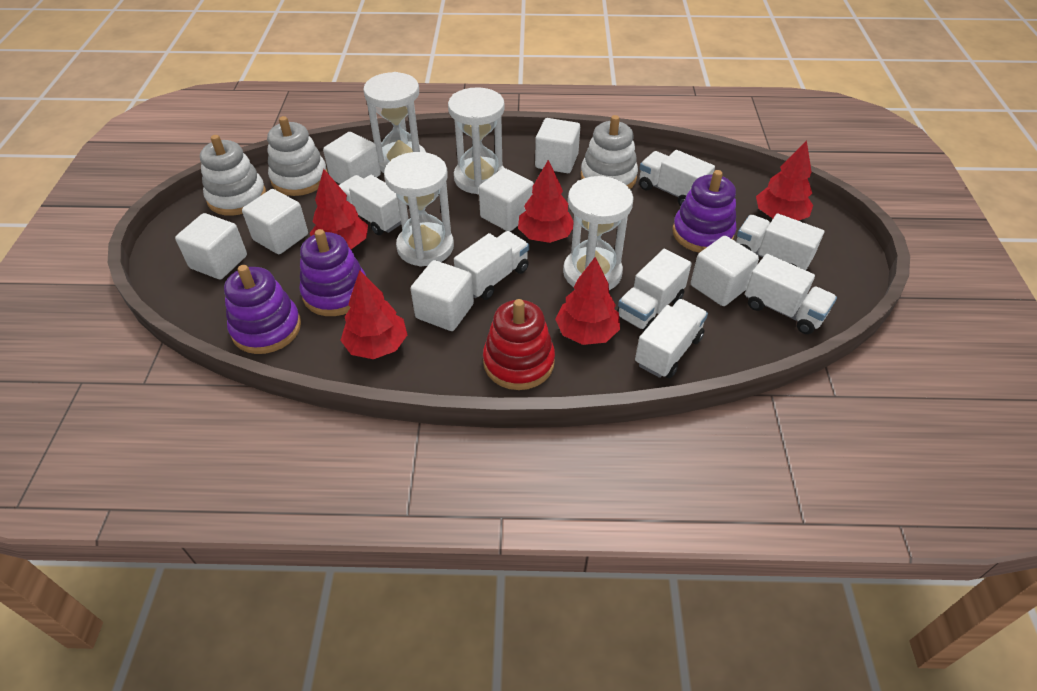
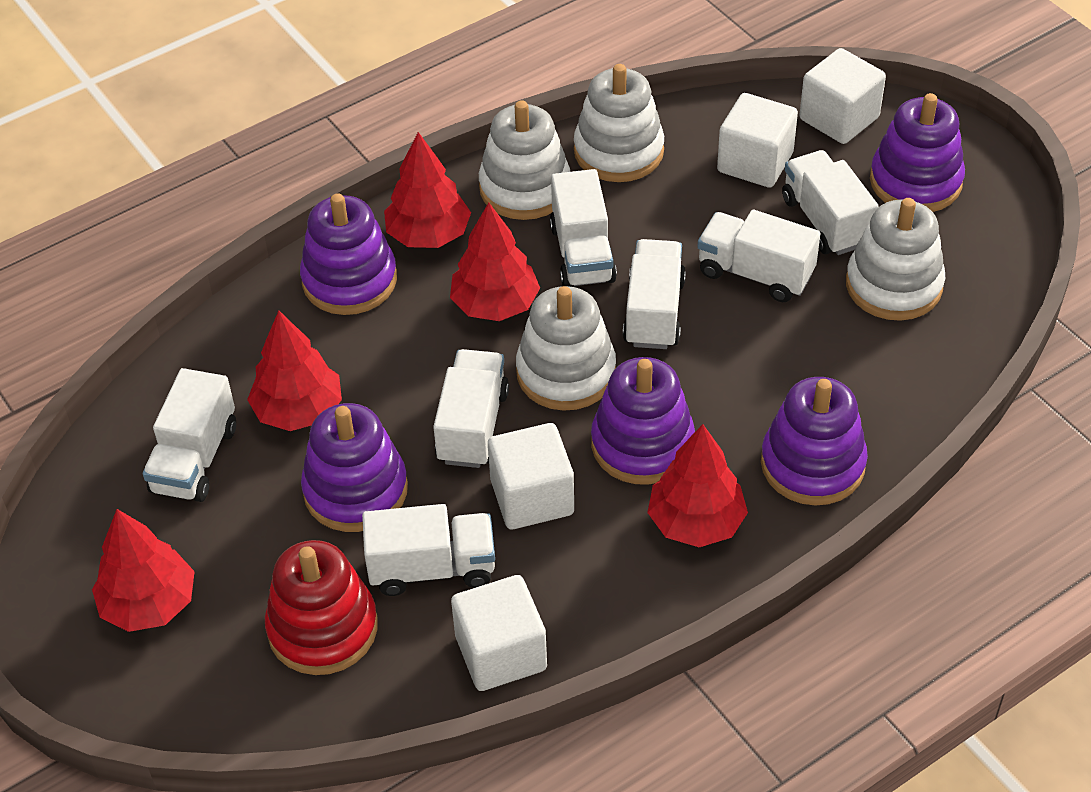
purple stacking toy: [224,265,301,354] [300,229,366,316] [672,170,736,253] = 3 -> [300,193,397,315] [301,403,408,532] [591,357,695,485] [761,377,868,506] [870,93,965,212] = 5
white cube: [175,213,247,279] [242,189,308,254] [323,132,381,184] [411,260,474,331] [479,168,534,231] [535,118,580,173] [691,236,759,306] = 7 -> [451,575,547,691] [488,423,574,529] [717,93,798,188] [800,48,886,144] = 4
white hourglass: [363,72,426,173] [384,152,454,267] [448,87,505,194] [563,176,634,290] = 4 -> none = 0
white stacking toy: [200,135,266,216] [267,116,328,196] [581,115,638,189] = 3 -> [479,100,570,220] [516,286,616,411] [574,64,664,182] [846,198,945,321] = 4

